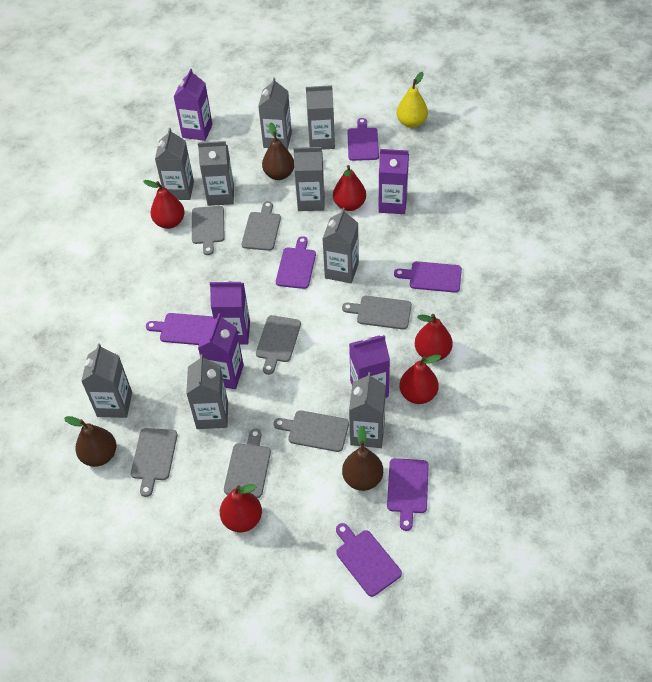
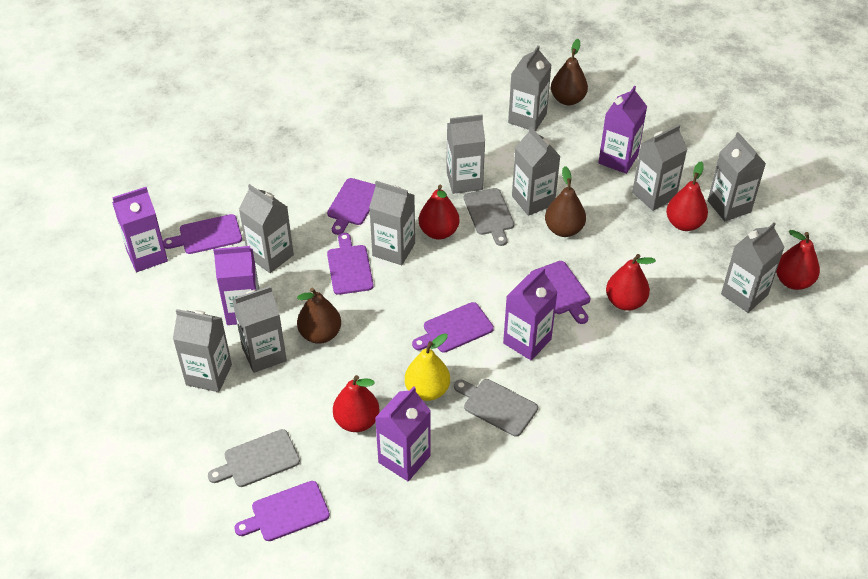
grey carton: [81,344,132,418] [155,128,194,200] [186,354,228,429] [198,141,234,206] [258,77,292,150] [293,147,324,211] [306,85,335,150] [322,208,359,283] [349,372,386,448] = 9 -> [173,309,232,392] [232,286,287,373] [239,184,294,273] [369,181,415,265] [447,115,485,194] [508,45,551,131] [512,127,561,216] [632,125,688,211] [708,132,766,221] [721,223,785,313] = 10
grey cutting board: [131,428,178,497] [192,206,225,255] [224,429,271,498] [242,201,281,251] [256,315,301,375] [274,410,349,452] [342,296,412,330] = 7 -> [208,429,300,487] [454,379,538,437] [464,188,514,246] = 3

